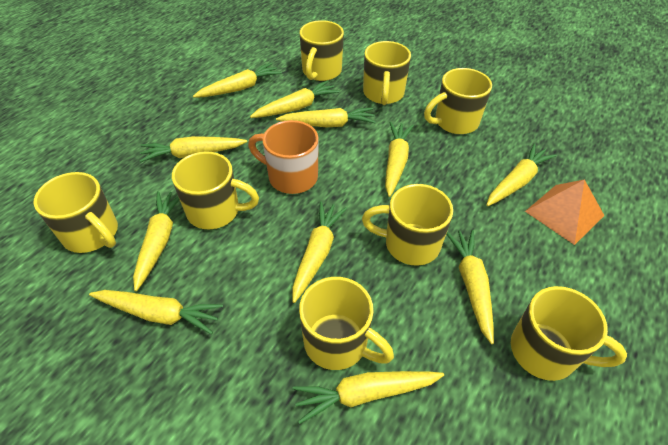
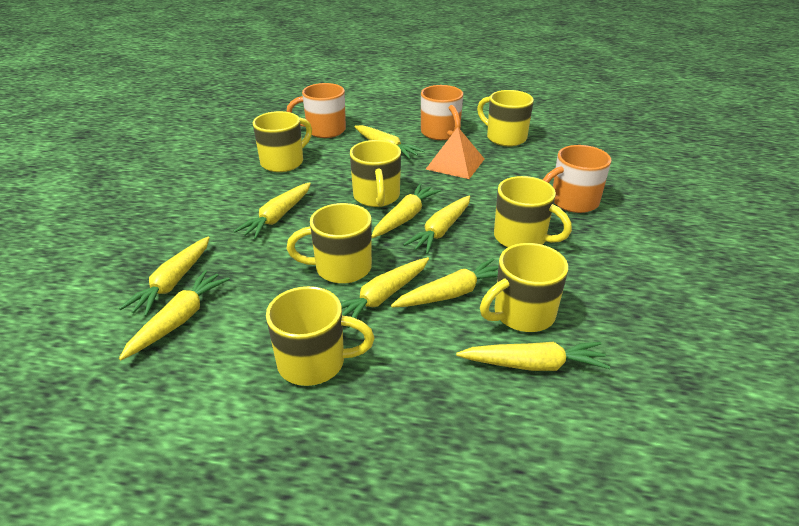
orange mug: [248,120,319,194] = 1 -> [286,83,346,138] [421,85,463,140] [542,145,612,213] = 3
yellow carrot: [89,290,223,334] [133,191,180,291] [140,136,247,163] [193,62,282,98] [250,80,340,118] [276,108,376,127] [292,201,347,303] [293,371,444,424] [385,122,414,197] [446,230,494,344] [486,143,557,206] = 11 -> [119,237,210,316] [119,270,230,360] [234,182,311,239] [341,257,429,328] [354,125,425,159] [372,183,441,238] [391,258,499,307] [403,196,470,254] [456,342,610,371] = 9
yellow mug: [34,172,118,253] [172,152,259,229] [299,277,394,370] [300,20,344,81] [362,184,453,266] [363,41,411,105] [424,68,492,134] [511,286,627,381] = 8 -> [253,111,312,172] [266,286,374,386] [287,203,372,284] [350,140,401,207] [477,90,534,146] [480,243,568,332] [494,176,572,248] = 7

